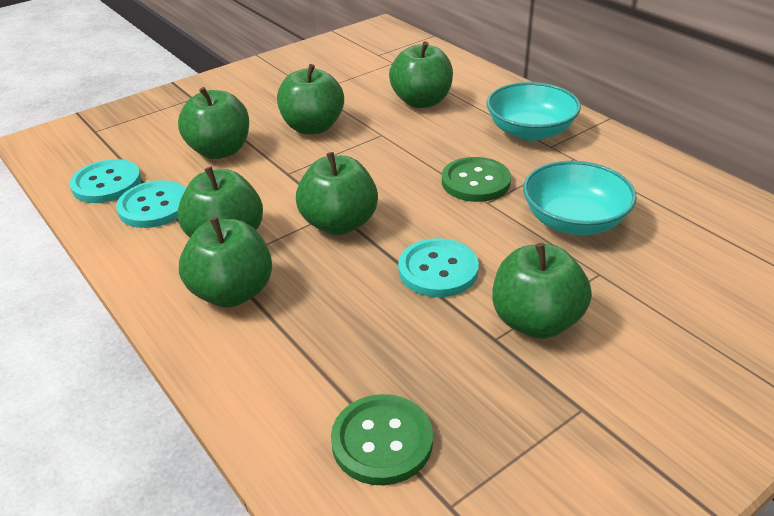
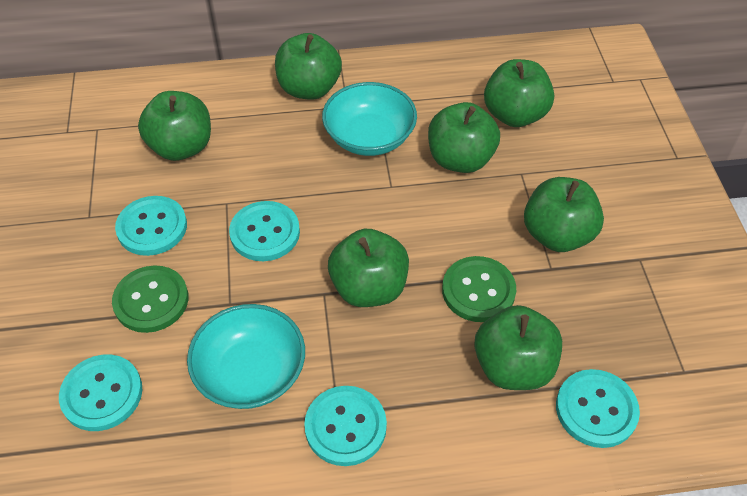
turquoise button: [70,159,141,203] [116,180,186,228] [398,238,479,297] = 3 -> [59,355,142,431] [115,196,187,256] [229,201,300,261] [304,386,387,466] [556,369,640,448] = 5

